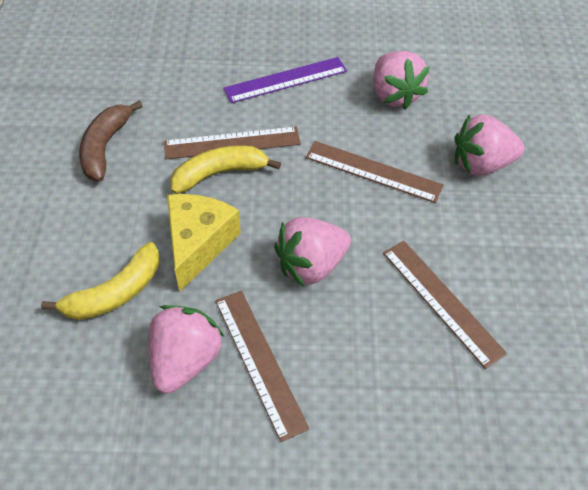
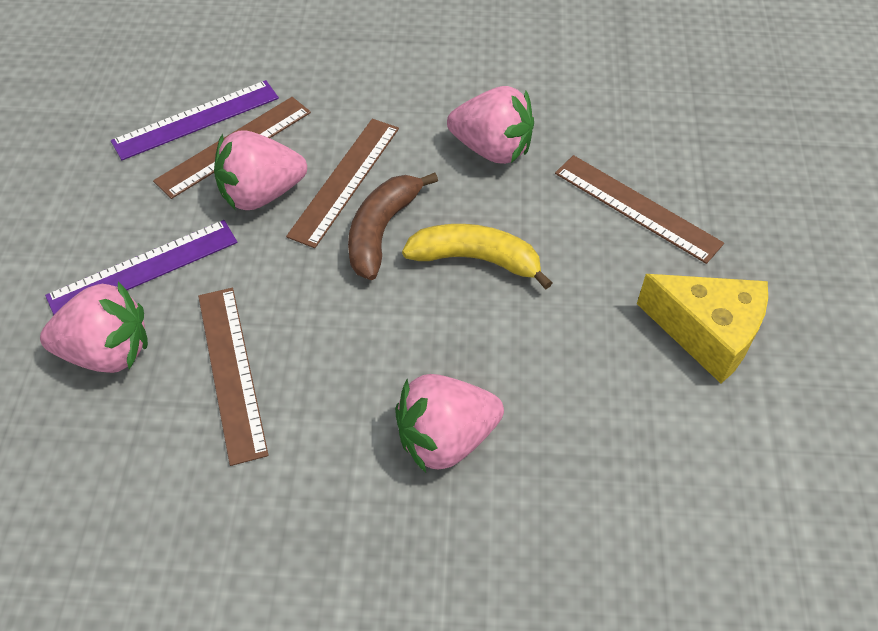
purple ruler: [223,57,347,103] = 1 -> [45,220,237,315] [111,80,279,160] = 2
yellow banana: [41,242,160,320] [170,145,281,194] = 2 -> [402,224,552,289] = 1

